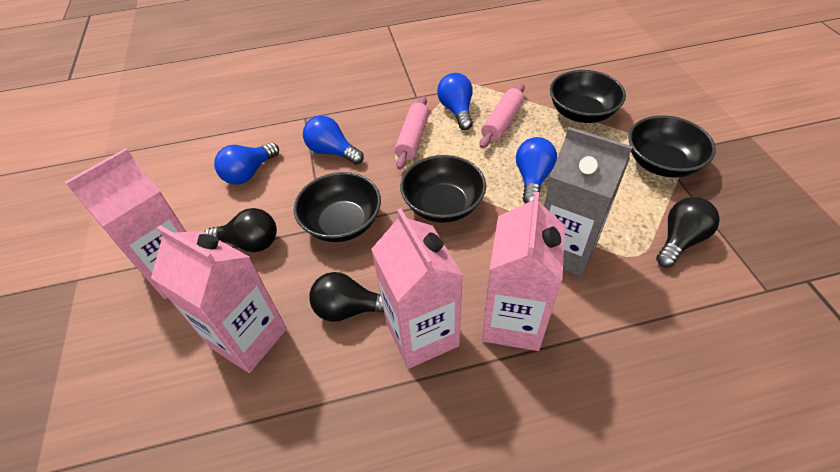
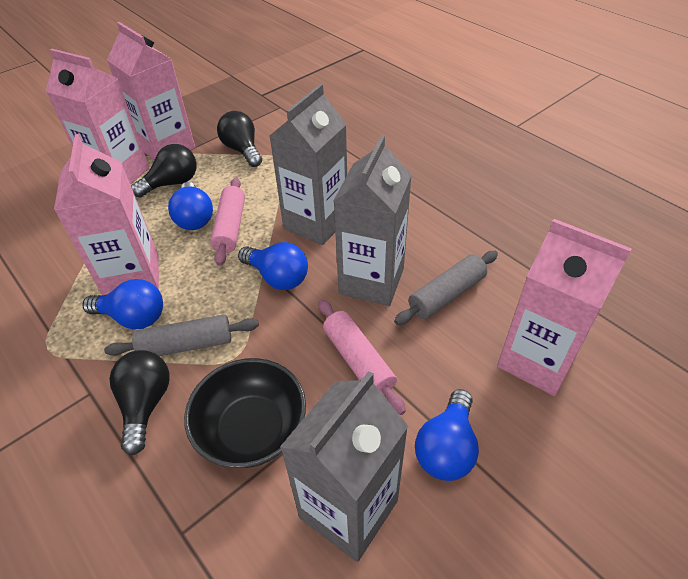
black bowl: [294,172,381,242] [400,155,486,223] [550,70,626,123] [628,115,716,177] = 4 -> [184,358,306,468] = 1
grey carton: [544,127,633,277] = 1 -> [270,84,347,245] [280,371,408,562] [334,135,412,306] = 3
grey rolling pin: none = 0 -> [104,314,259,356] [394,251,498,325] = 2

